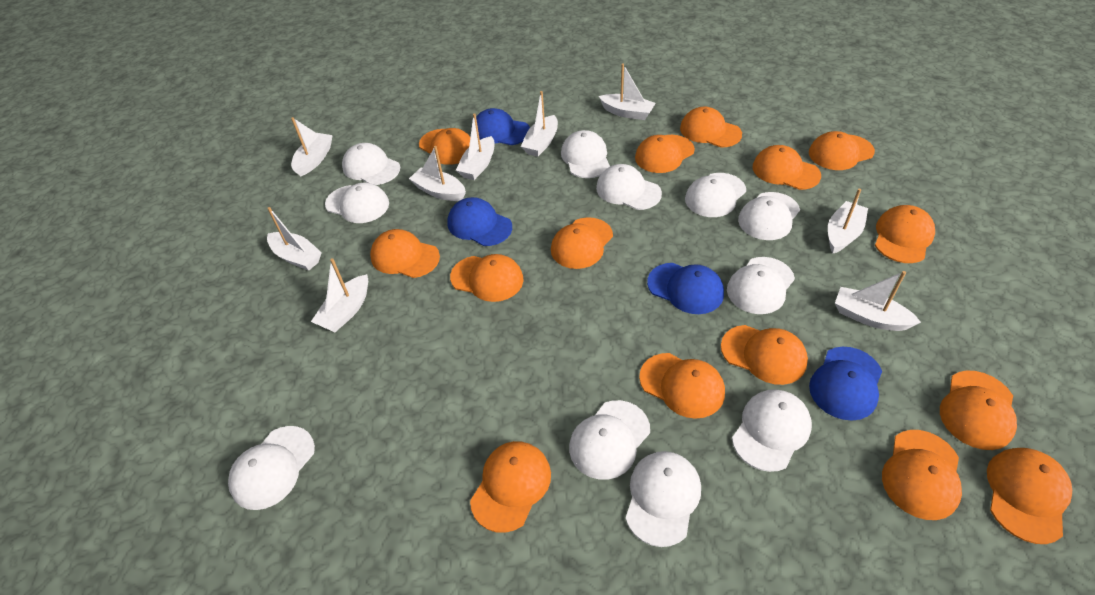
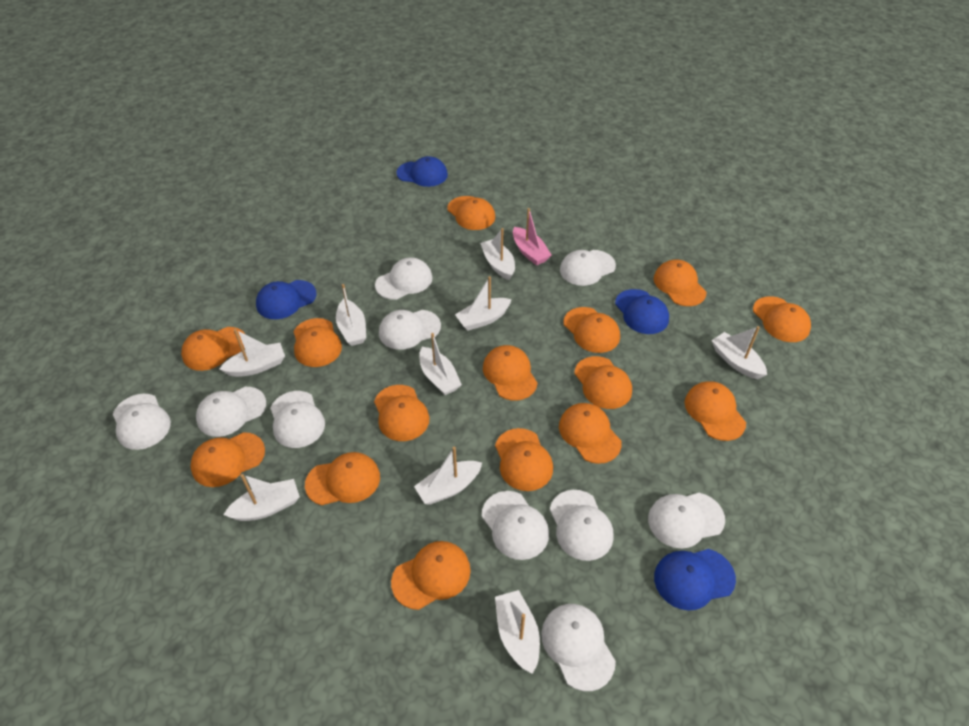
pink boat: none = 0 -> [513,208,551,266] = 1
white cap: [228,426,315,510] [325,183,389,223] [342,143,400,185] [561,130,610,178] [569,400,650,480] [596,164,662,210] [625,451,701,547] [685,173,746,217] [727,257,795,314] [732,389,812,472] [738,192,800,240] = 11 -> [113,394,171,450] [196,387,266,437] [270,391,325,448] [375,257,433,300] [379,310,441,350] [482,491,549,560] [541,604,616,691] [550,490,614,561] [560,250,616,286] [648,493,725,549] = 10

